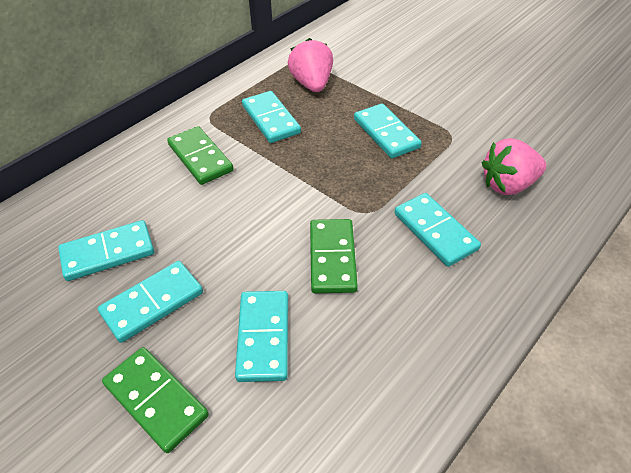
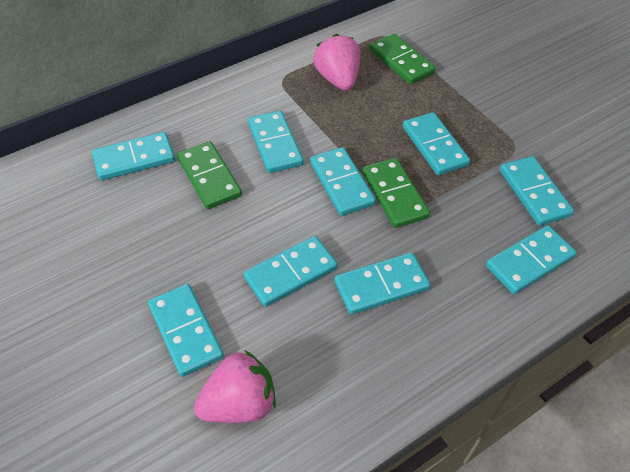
turquoise domino: [58,220,154,281] [98,261,203,343] [235,291,288,382] [242,91,301,143] [354,103,422,158] [394,193,481,267] = 6 -> [92,132,175,181] [148,284,224,377] [244,236,338,307] [248,111,304,173] [310,147,376,216] [334,252,430,315] [403,112,470,175] [486,225,577,294] [500,156,574,226] = 9

